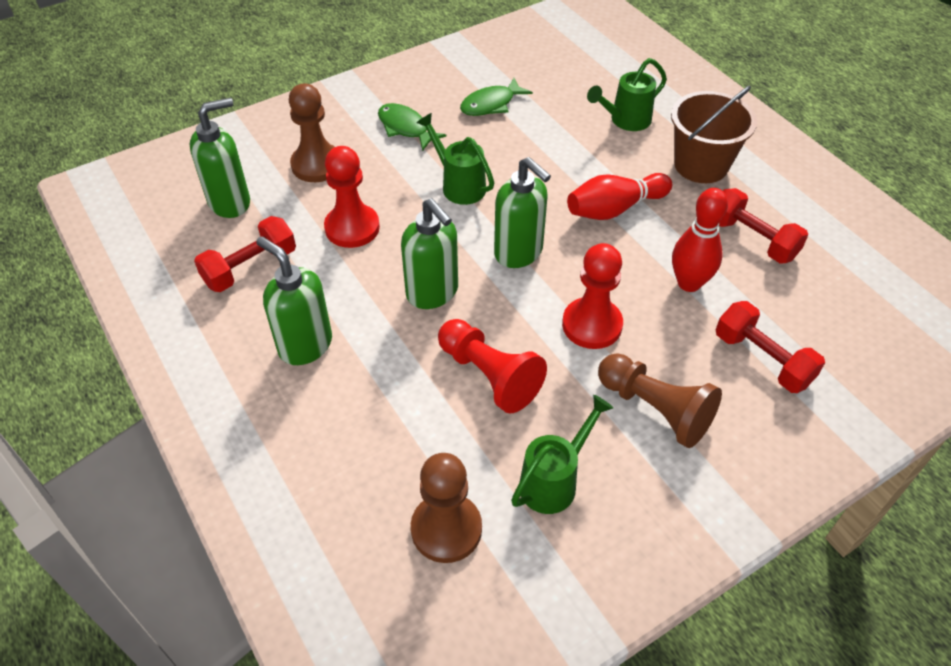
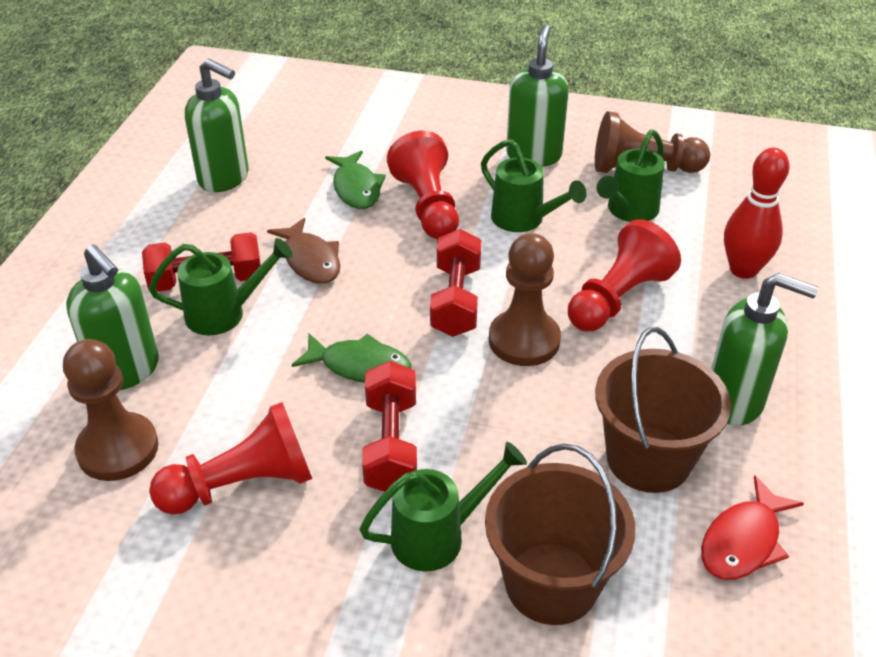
brown bucket: [671,86,757,183] = 1 -> [485,444,636,625] [595,327,731,493] = 2
brown fish: none = 0 -> [267,218,340,284] = 1
green watering can: [416,113,494,205] [511,395,613,514] [587,58,667,131] = 3 -> [149,238,293,335] [359,442,527,571] [481,139,587,232] [597,129,665,222] = 4
red bowling pin: [567,173,672,220] [672,188,728,292] = 2 -> [724,148,790,279] = 1
red fish: none = 0 -> [701,475,804,580] = 1

